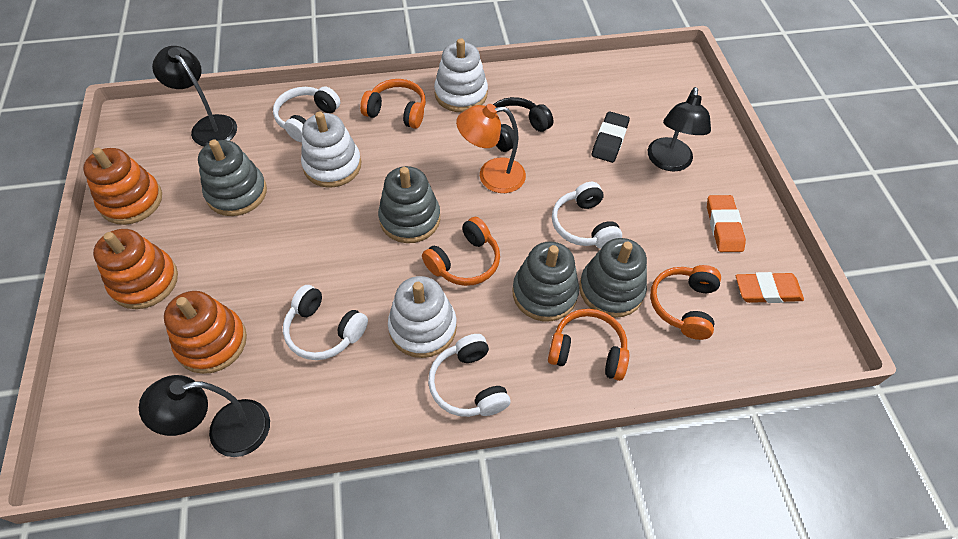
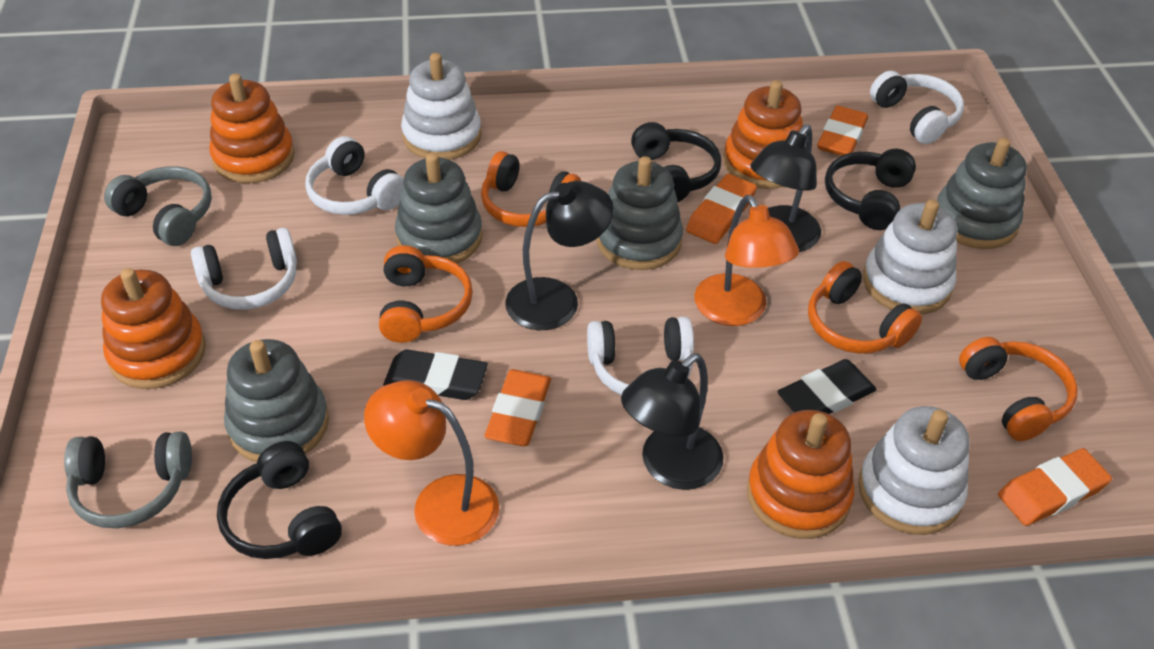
black eraser: [592,111,630,163] = 1 -> [383,349,488,400] [777,359,877,414] = 2
black headphones: [493,97,553,152] = 1 -> [217,441,342,559] [631,122,721,202] [825,149,916,230] = 3
grey headphones: none = 0 -> [64,432,192,528] [104,166,212,246] = 2
orange eraser: [707,195,746,252] [736,272,804,303] = 2 -> [485,369,551,446] [686,174,757,244] [817,106,868,156] [998,448,1112,526] = 4
orange lamp: [456,104,526,193] = 1 -> [364,380,499,546] [694,195,799,326] = 2
orange stacking toy: [83,148,162,225] [93,229,178,309] [164,291,247,374] = 3 -> [101,268,206,389] [210,74,295,183] [723,80,803,189] [747,410,854,539] = 4

